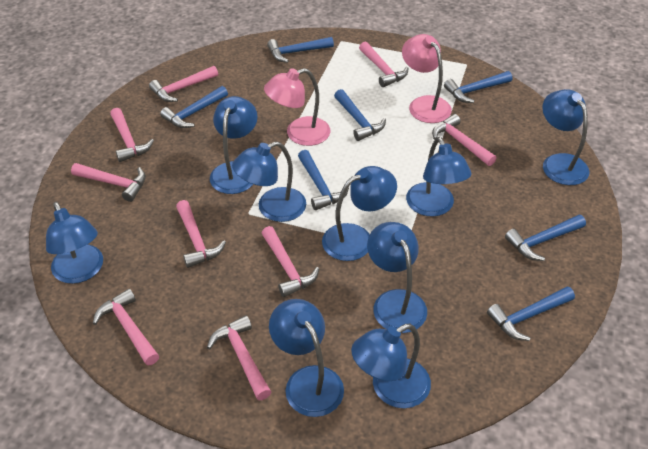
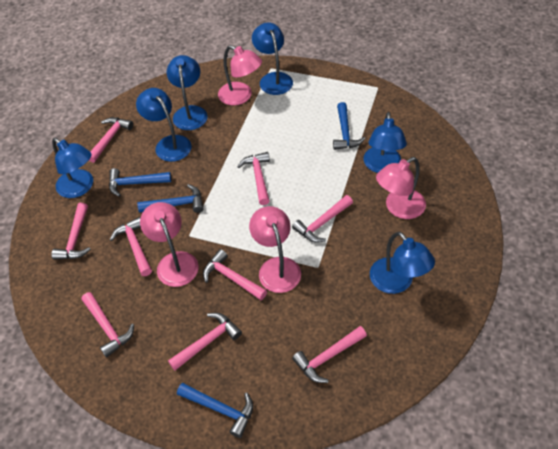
blue hammer: [160,86,228,128] [267,37,334,63] [298,150,349,210] [334,89,386,141] [444,71,512,103] [487,286,575,341] [505,215,586,261] = 7 -> [109,168,171,197] [137,184,204,213] [177,383,253,438] [333,102,365,150] = 4
blue lamp: [46,202,103,284] [210,96,258,194] [232,141,306,222] [269,299,344,417] [322,166,397,261] [351,324,431,408] [367,222,427,333] [406,137,472,217] [542,89,589,185] = 9 -> [52,138,93,198] [136,88,192,162] [167,55,208,130] [252,22,293,95] [364,112,407,173] [370,232,435,294] = 6
pink lamp: [264,68,330,146] [402,34,452,123] = 2 -> [140,202,199,287] [218,45,262,105] [249,206,301,293] [376,157,426,219] = 4

